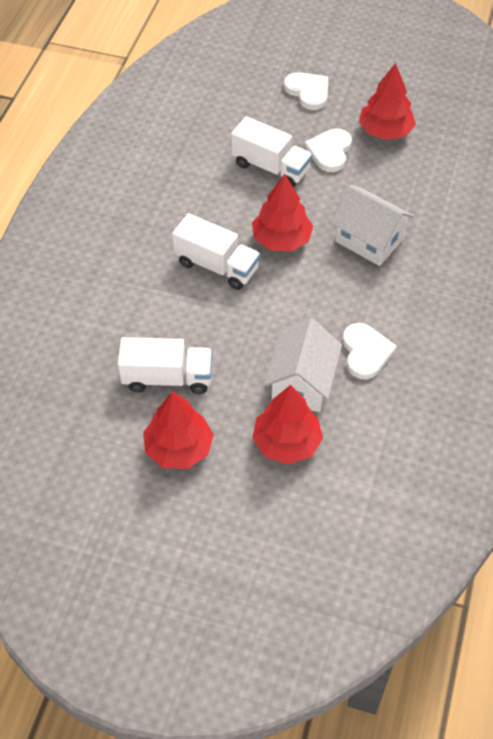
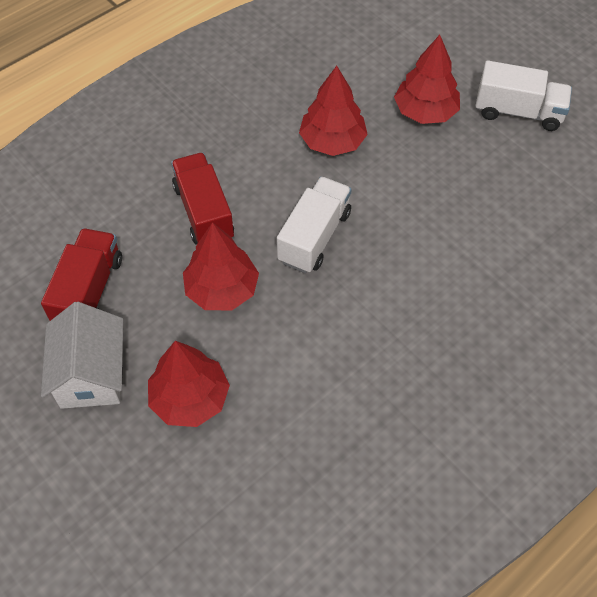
red truck: none = 0 -> [41,228,122,321] [171,153,234,245] = 2
white heart: [284,72,328,110] [305,129,352,172] [343,323,397,379] = 3 -> none = 0
white house: [264,319,342,412] [331,185,414,266] = 2 -> [41,302,123,409] = 1
white truck: [118,337,212,394] [172,213,260,290] [231,116,312,187] = 3 -> [277,176,352,273] [475,60,572,131] = 2

